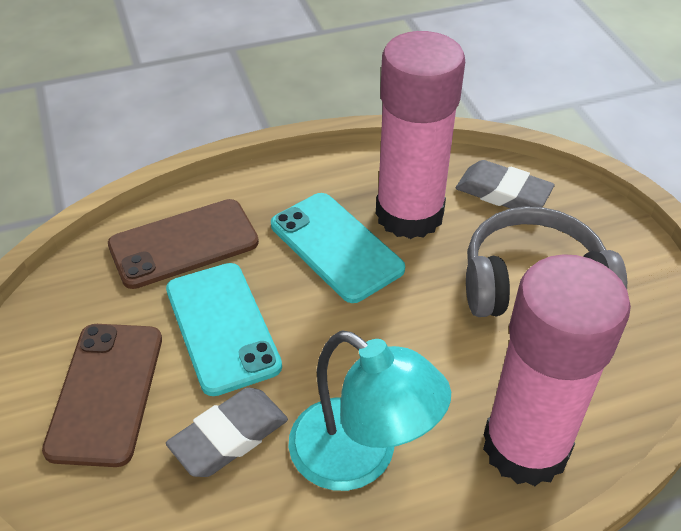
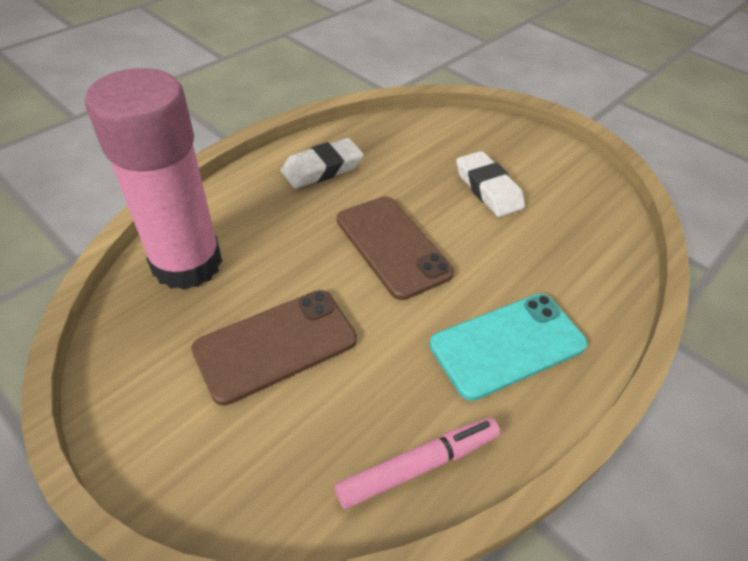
grey eraser: [166,388,288,477] [456,160,555,209] = 2 -> none = 0
grey headphones: [466,206,627,317] = 1 -> none = 0
pink glue stick: [376,31,465,239] [483,254,631,486] = 2 -> [85,68,222,290] = 1
pink marker: none = 0 -> [335,418,500,509] = 1
turquoise lamp: [289,331,451,491] = 1 -> none = 0
turquoise phone: [166,263,282,396] [271,193,405,303] = 2 -> [430,293,588,401] = 1
white eraser: none = 0 -> [281,138,364,189] [456,151,525,217] = 2

